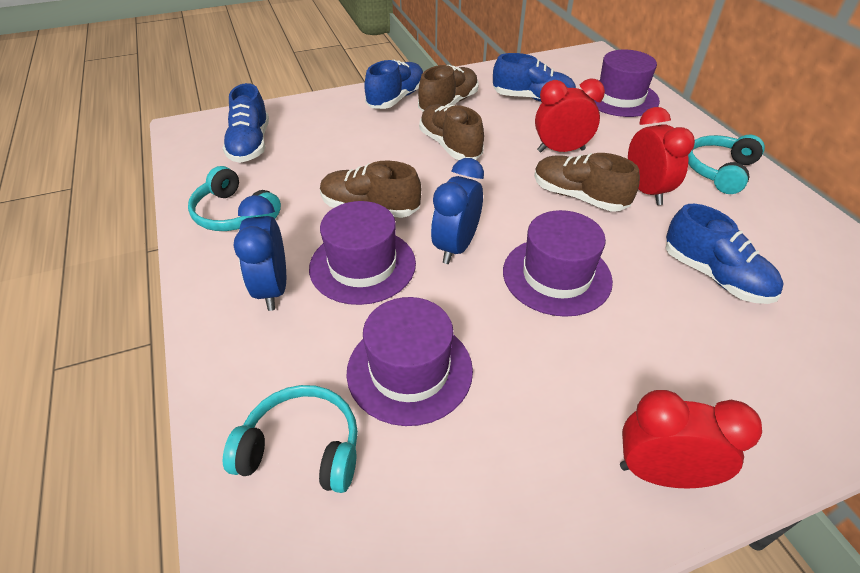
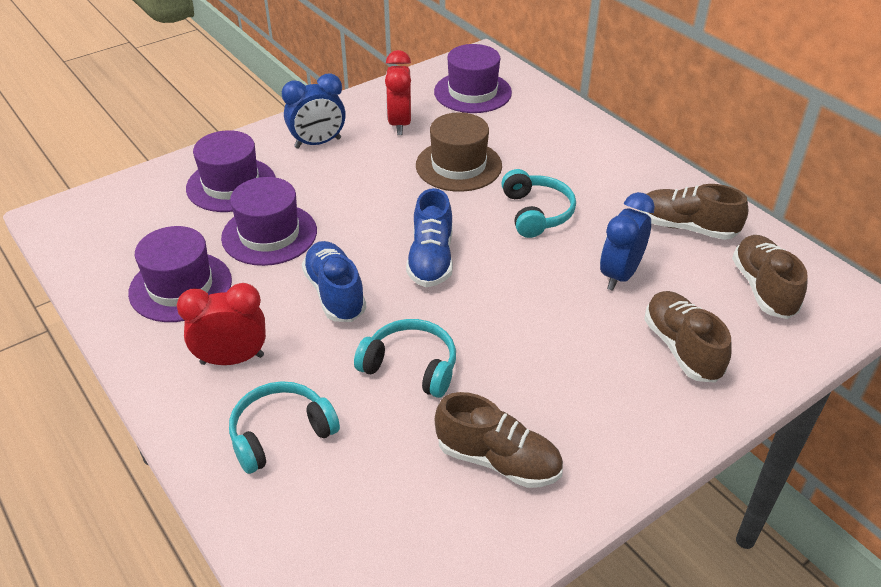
blue shoe: [223,83,269,163] [364,60,423,109] [493,53,576,102] [666,204,784,304] = 4 -> [302,241,366,322] [406,188,453,287] = 2
brown hat: none = 0 -> [416,112,502,192] = 1
red clock: [535,78,605,152] [620,390,762,489] [628,107,695,205] = 3 -> [177,283,266,365] [385,50,411,135] = 2

